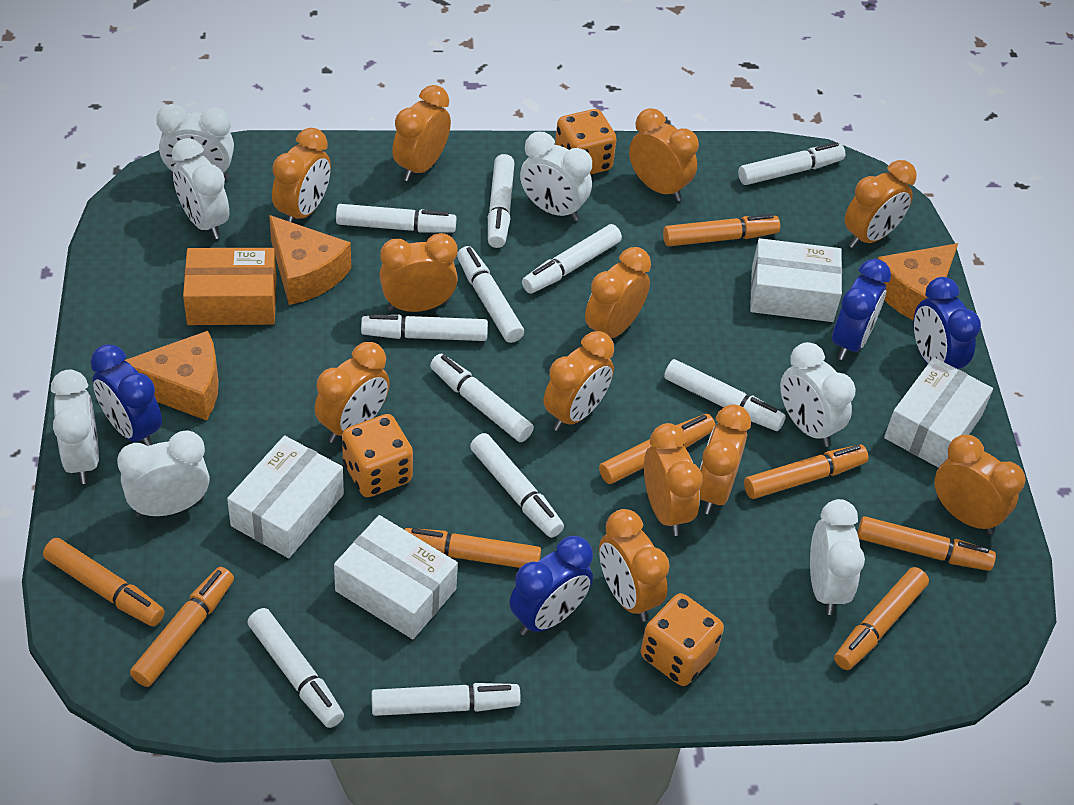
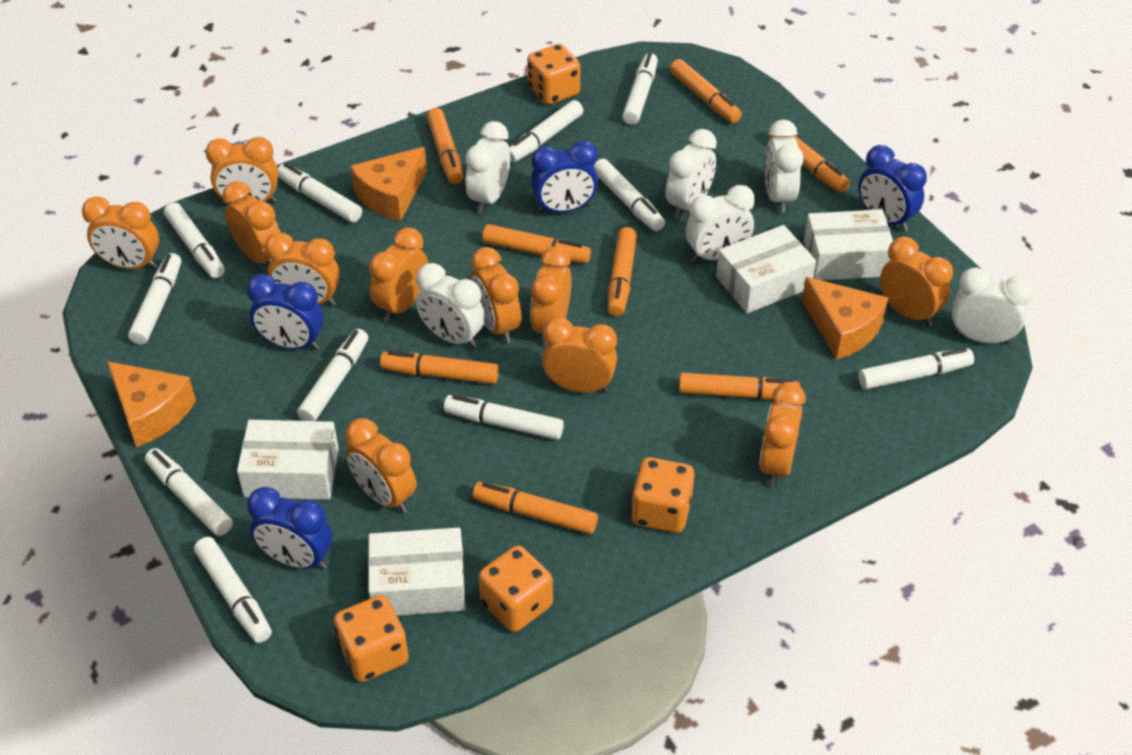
orange box: [183,248,276,325] = 1 -> none = 0
orange clock: [272,128,331,223] [315,342,390,443] [379,233,458,312] [392,85,451,182] [544,331,614,431] [585,247,651,338] [599,509,670,622] [629,108,699,201] [644,423,703,536] [699,404,751,515] [845,160,916,248] [935,435,1025,535] = 12 -> [82,196,159,269] [206,137,278,205] [222,181,280,266] [265,232,340,306] [345,418,417,513] [369,227,428,322] [471,247,522,344] [530,246,571,345] [542,317,617,393] [759,382,806,487] [880,237,953,327] = 11
orange dice: [342,414,413,497] [555,109,617,175] [641,593,724,686] = 3 -> [334,595,409,682] [479,545,553,632] [527,44,580,105] [631,457,694,533] = 4
white clock: [51,370,99,484] [117,431,209,517] [156,104,234,180] [172,138,229,239] [520,132,592,221] [780,342,856,447] [810,499,865,615] = 7 -> [416,263,485,349] [466,121,510,213] [665,129,717,219] [686,185,755,263] [765,120,803,213] [952,268,1034,345] = 6

